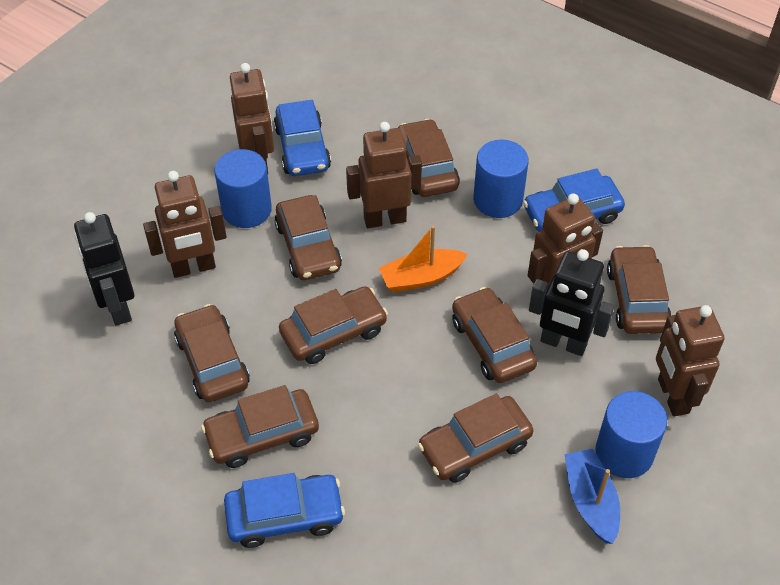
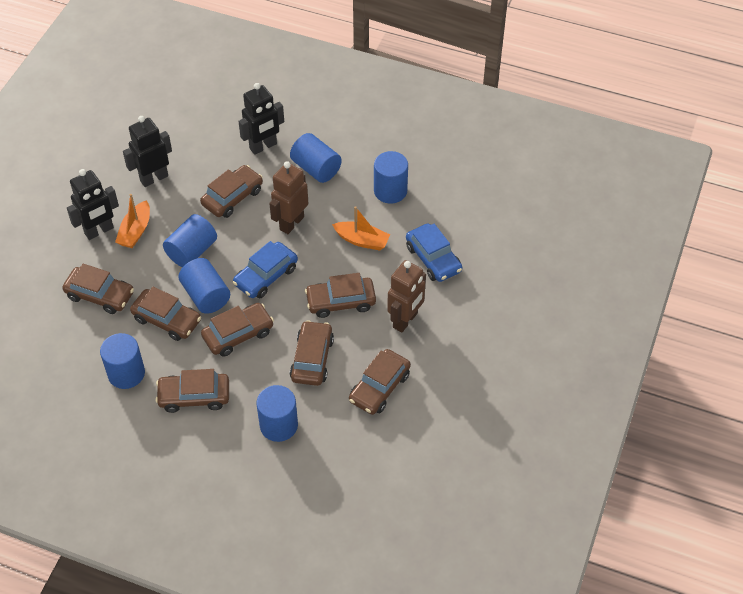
black robot: [74,212,134,325] [529,249,614,356] = 2 -> [67,169,119,240] [123,116,172,187] [238,83,284,155] = 3
blue boat: [565,449,620,544] = 1 -> none = 0
blue car: [224,473,345,548] [274,100,331,176] [523,169,625,232] = 3 -> [233,241,298,298] [406,224,462,282] = 2
blue cylinder: [214,149,272,228] [473,140,529,218] [595,391,667,478] = 3 -> [100,333,145,389] [163,214,217,267] [178,258,230,314] [257,385,298,442] [290,133,342,183] [374,151,408,204] = 6
brown robot: [143,171,227,278] [230,63,274,173] [346,122,422,228] [528,193,603,289] [656,305,725,416] = 5 -> [269,161,309,234] [387,260,426,333] = 2
orange boat: [379,225,468,292] = 1 -> [115,194,150,248] [332,206,390,250] = 2

